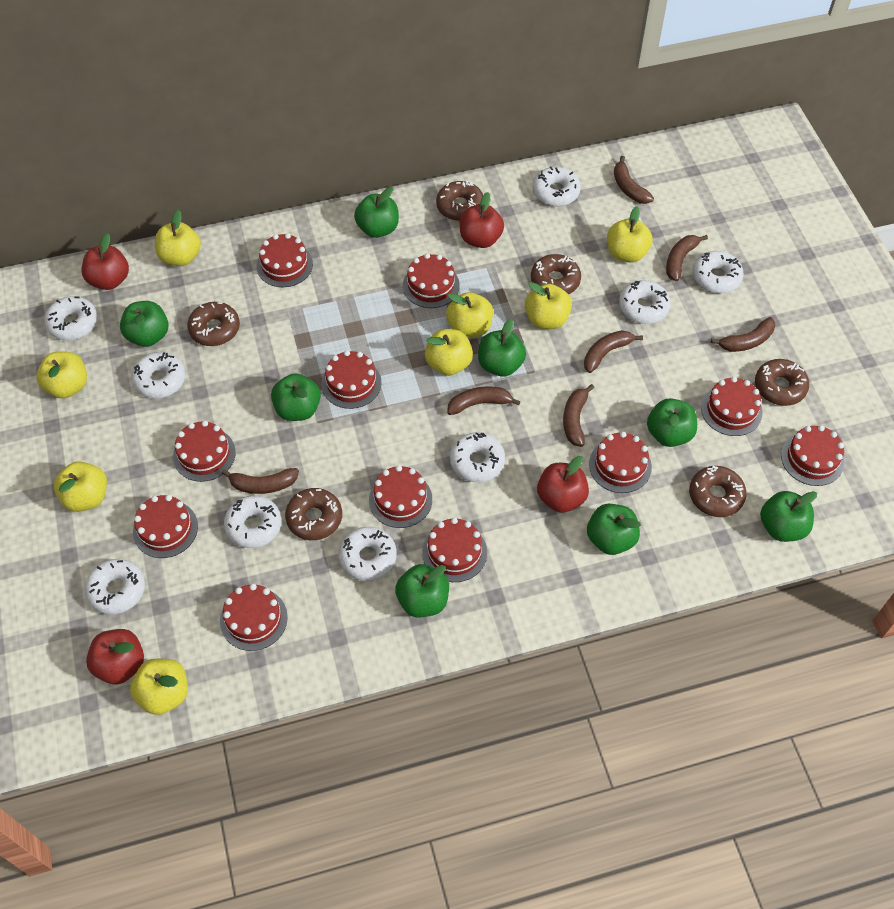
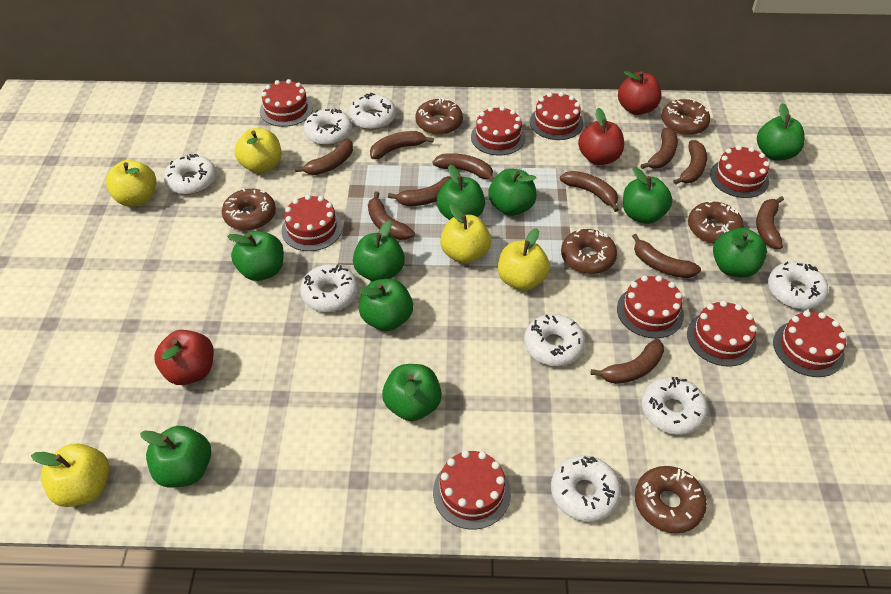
brown banana: [222,468,299,494] [447,386,521,415] [563,384,595,447] [584,330,643,373] [614,156,654,204] [666,235,708,281] [711,317,775,352] = 7 -> [295,139,353,175] [368,191,415,240] [370,131,434,159] [388,176,451,206] [433,153,494,182] [560,171,619,212] [591,339,664,384] [632,234,701,278] [640,128,678,169] [673,140,707,185] [756,196,784,249] = 11
green apple: [120,301,169,347] [271,373,321,421] [354,187,399,238] [395,564,449,617] [478,319,526,377] [587,504,641,555] [647,398,697,447] [760,491,817,542] = 8 -> [140,426,211,488] [227,231,284,281] [353,220,405,281] [359,279,413,331] [382,364,442,421] [437,165,485,220] [488,169,537,216] [623,167,672,224] [713,228,767,278] [757,103,805,160] = 10
red apple: [82,233,129,290] [86,629,144,684] [460,192,504,248] [537,456,589,513] = 4 -> [154,330,214,385] [578,108,624,165] [618,71,662,115] = 3
red cake: [133,495,198,558] [173,421,236,482] [220,584,288,651] [256,233,313,287] [321,350,381,409] [369,465,432,528] [403,253,460,308] [422,518,487,582] [589,432,652,493] [701,377,763,436] [781,425,844,486] = 11 -> [260,79,313,127] [281,195,342,251] [433,450,511,530] [471,106,525,156] [530,92,584,140] [617,275,684,338] [687,300,757,367] [710,145,770,198] [773,311,847,377] = 9
white donut: [45,296,98,340] [85,559,145,615] [131,352,185,398] [224,495,282,548] [339,527,397,581] [450,432,505,482] [533,167,581,206] [619,280,671,324] [692,251,744,293] = 9 -> [164,154,216,195] [300,264,358,312] [304,108,352,145] [349,93,396,130] [524,314,585,366] [551,455,621,522] [641,377,708,435] [768,262,829,309] = 8
yellow apple: [36,351,87,399] [54,462,107,512] [130,658,188,715] [155,210,201,266] [425,329,473,376] [446,292,493,338] [525,282,572,329] [607,206,653,263] = 8 -> [31,443,110,507] [106,160,156,207] [235,128,281,173] [440,204,491,264] [498,228,550,291] = 5

